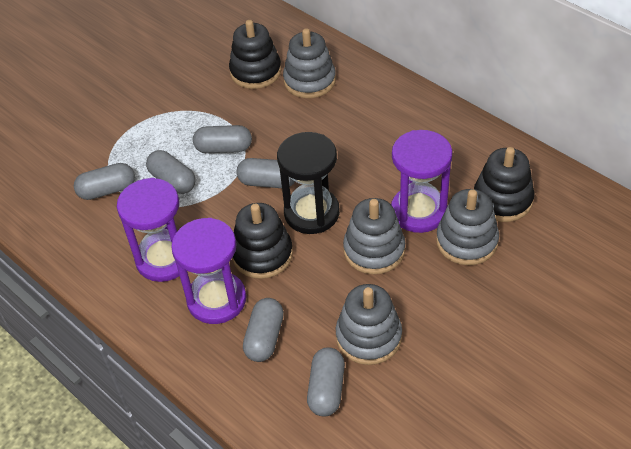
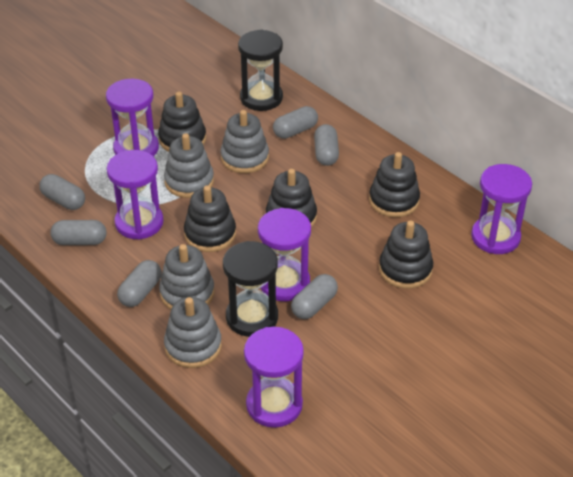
black hourglass: [277,132,340,234] = 1 -> [223,241,278,337] [238,29,283,111] = 2
black stacking toy: [229,20,281,89] [232,203,293,279] [474,147,534,222] = 3 -> [158,92,206,152] [184,185,236,252] [266,169,317,228] [369,152,420,217] [379,221,433,289] = 5
purple hourglass: [117,178,179,282] [171,218,246,324] [391,130,452,233] = 3 -> [106,79,159,156] [107,150,164,240] [244,327,304,428] [258,208,311,301] [471,164,532,254] = 5

